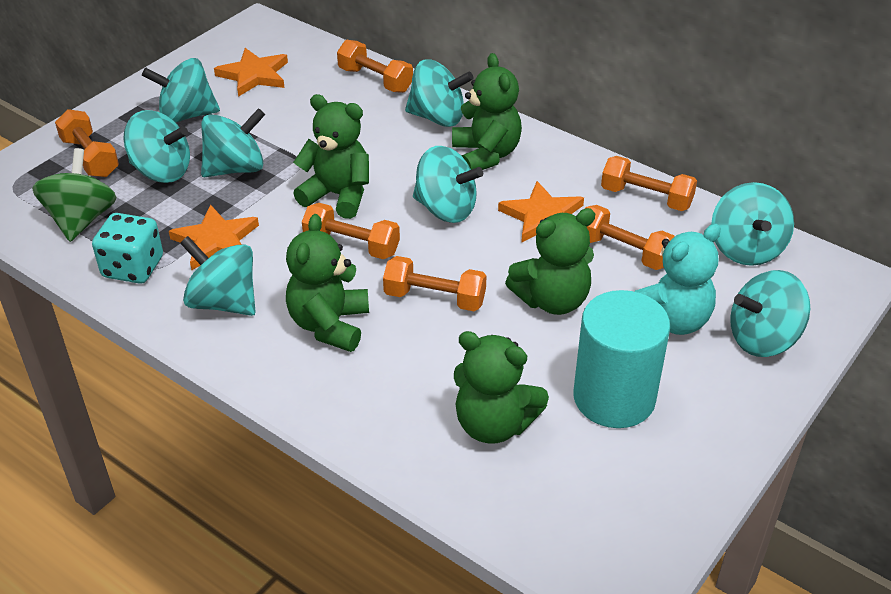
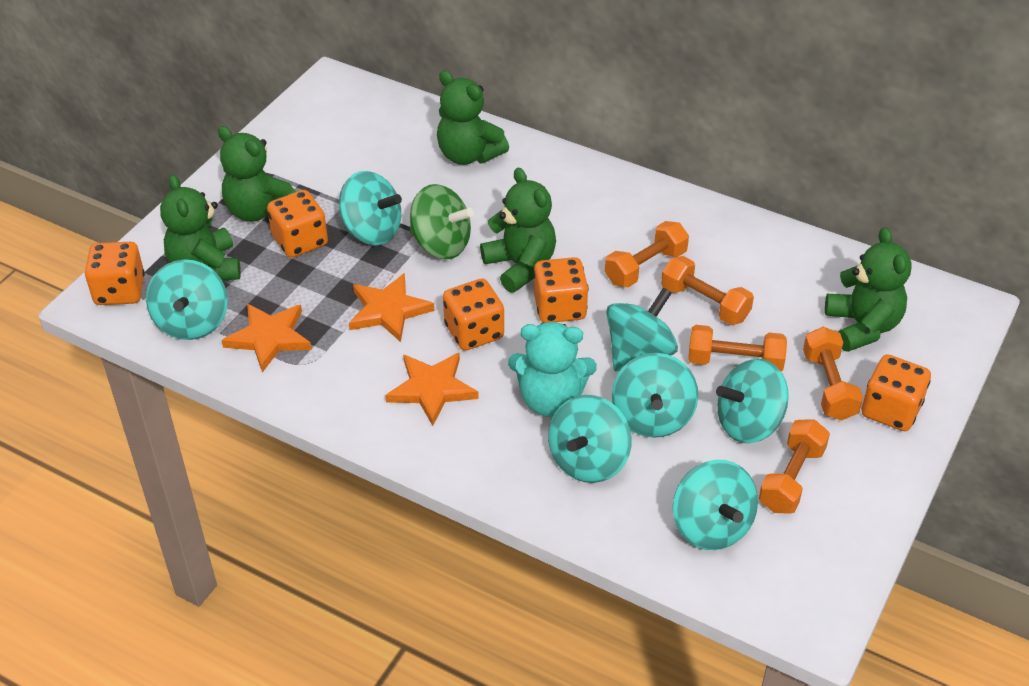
orange dice: none = 0 -> [85,242,145,305] [267,190,328,258] [443,279,504,351] [533,257,589,323] [861,354,931,431] = 5
orange dumbbell: [55,109,119,177] [302,203,400,259] [337,40,413,93] [383,256,487,311] [585,205,675,270] [601,156,697,211] = 6 -> [605,221,689,287] [661,256,754,325] [688,325,787,372] [759,419,830,514] [803,327,863,421] = 5
turquoise cylinder: [573,290,670,428] = 1 -> none = 0
turquoise dice: [92,213,163,284] = 1 -> none = 0
turquoise spinning top: [124,110,190,183] [142,58,220,123] [180,236,256,316] [201,108,265,177] [405,59,473,127] [413,146,483,223] [711,182,794,266] [730,270,810,357] = 8 -> [146,259,228,340] [339,171,402,245] [548,395,631,483] [606,287,678,372] [612,353,698,438] [673,460,758,550] [716,359,789,444] = 7

